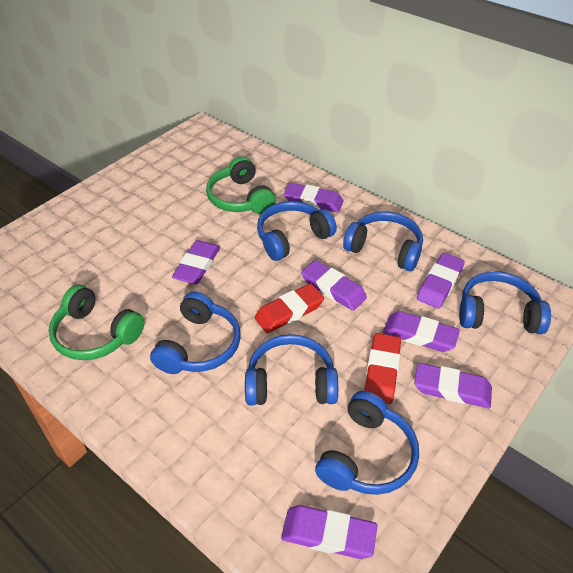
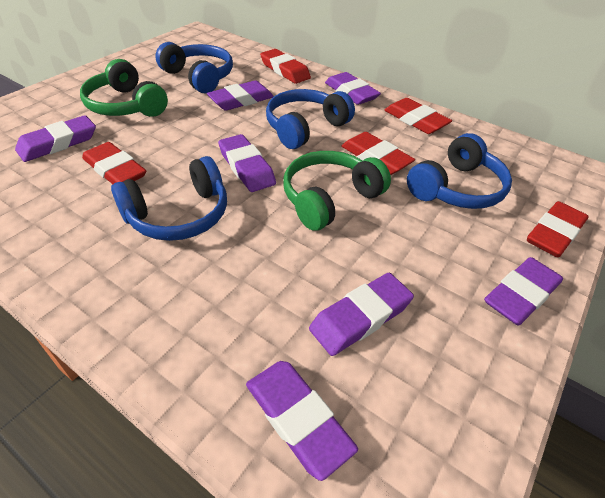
blue headphones: [150,292,241,374] [245,334,338,405] [257,201,337,261] [315,391,419,495] [343,211,423,271] [459,271,551,334] = 6 -> [111,156,227,241] [155,42,233,93] [266,89,355,149] [407,133,512,209] = 4
red eraser: [255,283,324,333] [364,333,401,404] = 2 -> [82,142,147,184] [260,49,311,84] [341,132,415,175] [385,98,452,134] [527,201,588,257] = 5

